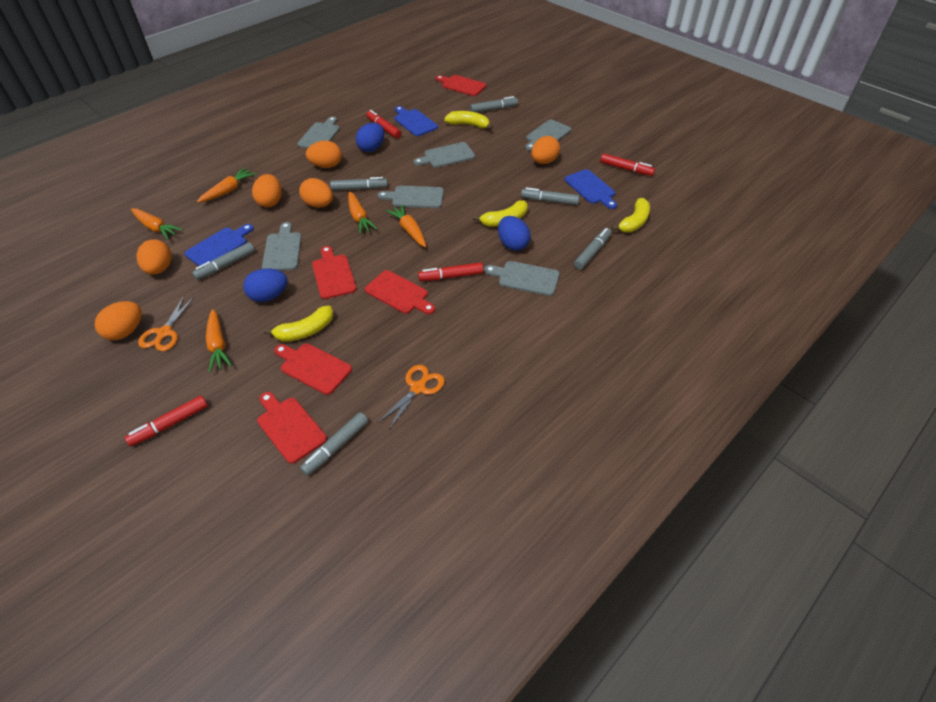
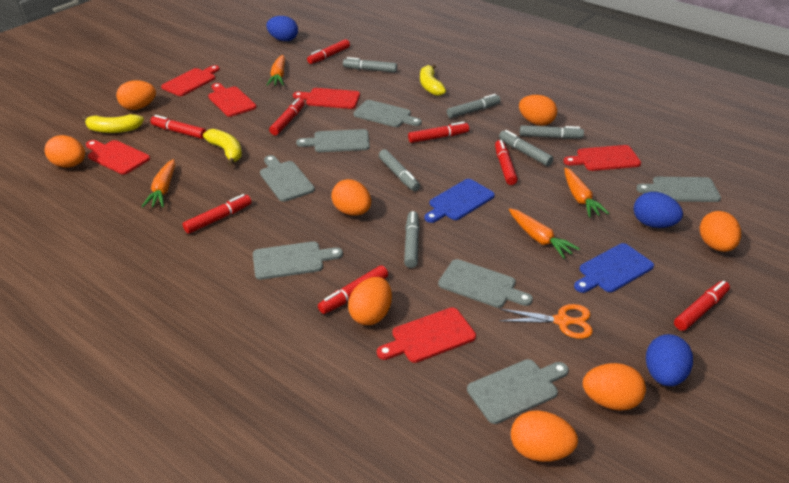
blue cutting board: [185,224,254,266] [395,106,438,136] [565,169,617,209] = 3 -> [424,179,495,223] [574,243,654,293] = 2
grey cutting board: [262,222,302,271] [297,116,340,149] [378,186,444,208] [413,142,475,168] [484,261,560,296] [525,120,571,151] = 6 -> [253,241,343,280] [260,155,315,202] [296,129,370,152] [353,100,422,127] [438,259,533,308] [467,359,569,424] [636,177,721,202] = 7
orange carrot: [131,208,183,240] [197,168,256,203] [206,309,232,372] [348,191,377,234] [386,205,426,247] = 5 -> [142,159,175,207] [267,55,285,86] [509,208,580,259] [564,168,609,217] = 4
orange egg: [95,301,142,340] [136,239,172,275] [252,174,282,207] [299,178,333,208] [306,141,342,168] [531,136,560,164] = 6 -> [45,135,85,168] [116,80,156,110] [331,179,371,216] [348,277,392,325] [511,410,578,462] [519,95,557,126] [583,363,646,411] [700,211,741,252] = 8
orange scissors: [138,295,195,351] [378,365,445,430] = 2 -> [499,304,593,339] = 1
red cutting board: [257,392,327,464] [274,343,352,395] [312,246,357,299] [365,270,435,314] [435,75,487,96] = 5 -> [86,140,150,175] [161,65,220,96] [208,83,256,117] [293,88,360,109] [377,307,476,363] [563,145,641,171] = 6
red marker: [124,395,208,447] [366,110,401,138] [418,262,483,281] [600,153,655,176] = 4 -> [150,115,206,139] [183,194,251,234] [269,98,305,135] [307,39,350,64] [318,265,388,314] [408,122,469,143] [495,140,518,185] [674,281,730,331] = 8
yellow banana: [264,305,333,342] [444,111,493,130] [473,200,528,227] [611,198,650,232] = 4 -> [82,114,144,133] [203,129,242,166] [420,64,446,96] = 3

